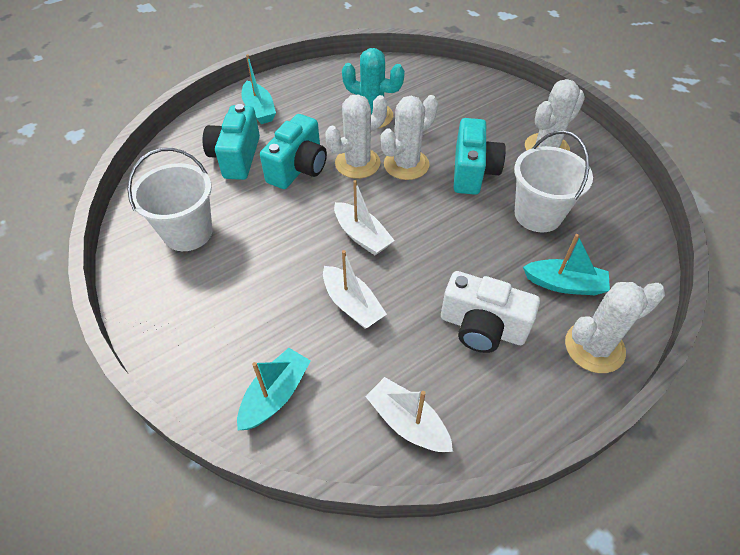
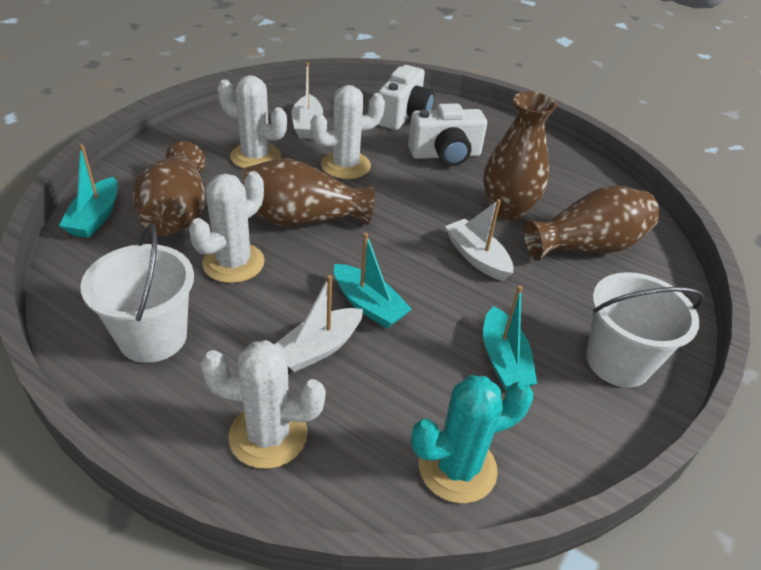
brown vase: none = 0 -> [132,141,206,236] [242,158,375,226] [483,92,557,220] [523,185,660,261] = 4
turquoise camera: [203,104,260,180] [260,114,327,189] [454,118,506,195] = 3 -> none = 0
white camera: [441,271,540,353] = 1 -> [378,65,434,130] [408,103,487,166] = 2

